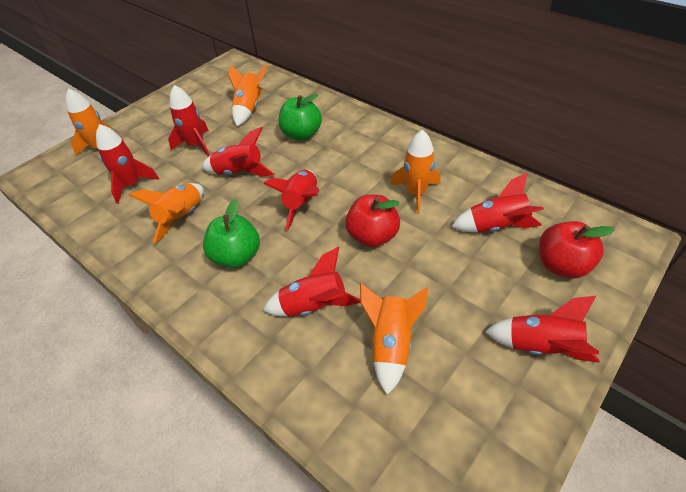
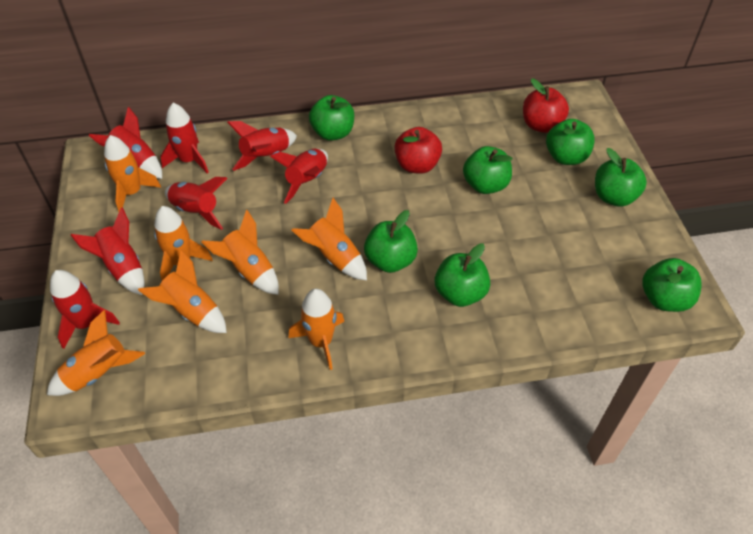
green apple: [203,199,260,268] [279,94,322,141] = 2 -> [309,95,354,141] [364,210,418,273] [435,244,490,307] [463,146,513,194] [546,119,595,165] [595,148,647,207] [642,258,702,312] = 7
orange rocket: [66,88,111,155] [129,183,204,244] [228,64,268,126] [360,283,428,395] [390,130,440,214] = 5 -> [47,310,145,396] [104,135,161,212] [138,250,227,333] [154,206,213,281] [202,210,279,295] [289,289,344,370] [292,198,367,280] = 7

